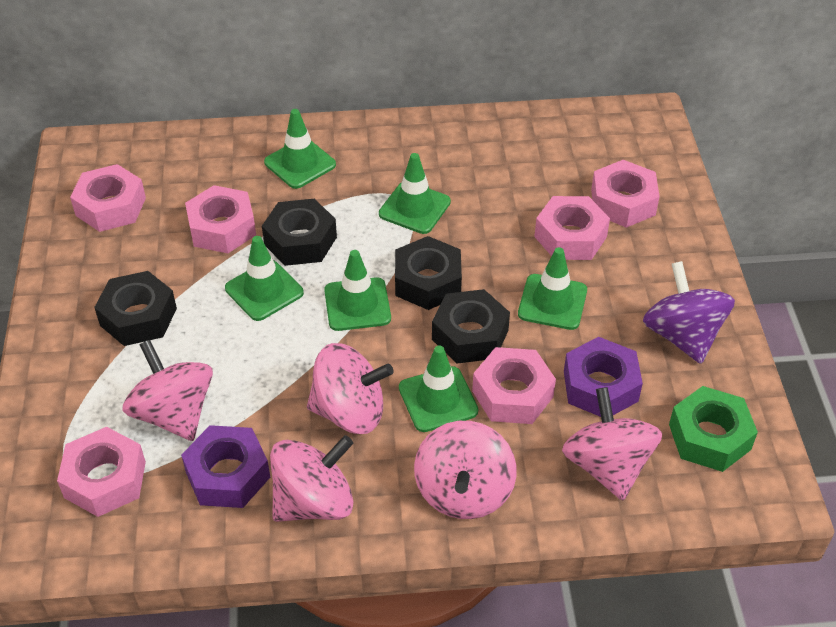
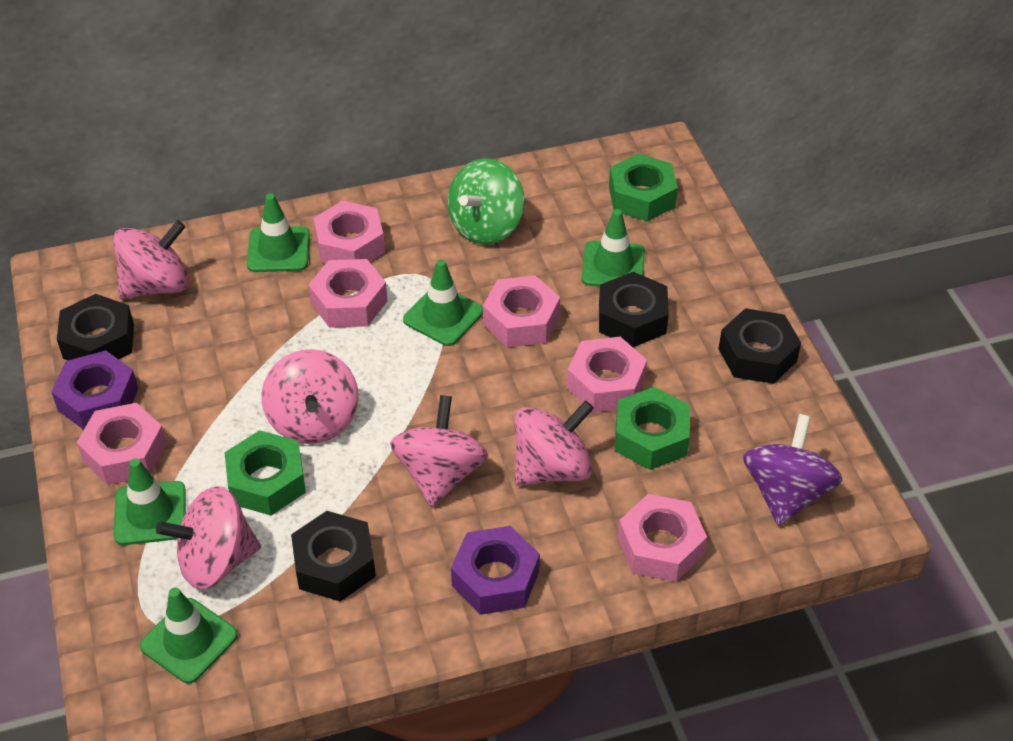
green nut: [669,386,758,472] = 1 -> [224,430,306,516] [609,154,678,222] [615,387,690,470] = 3
green spinning top: none = 0 -> [447,158,524,245] = 1
green traffic cone: [225,236,304,321] [264,109,336,189] [324,250,391,331] [379,153,451,234] [399,345,478,432] [518,247,587,330] = 6 -> [114,458,186,545] [140,587,238,683] [247,193,310,272] [403,259,483,346] [582,209,645,287] = 5

